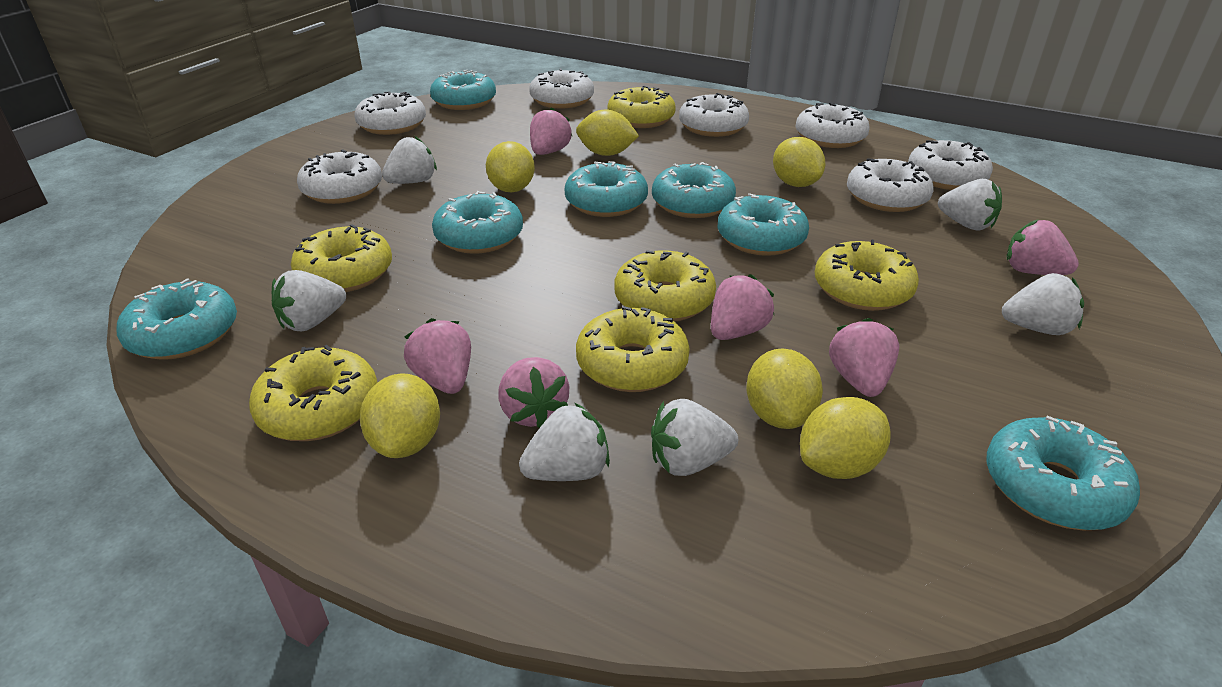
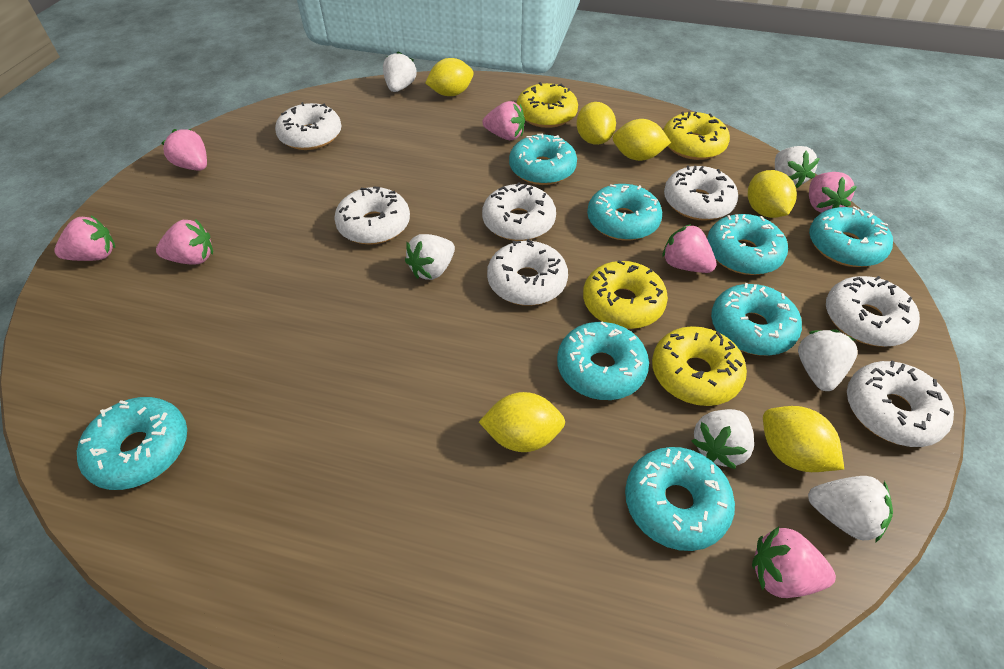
pink strawberry: [404,318,471,394] [499,357,569,428] [530,107,572,155] [711,274,774,340] [829,318,899,397] [1007,219,1079,275] = 6 -> [54,216,115,261] [156,219,213,265] [161,129,207,170] [483,101,525,140] [662,224,716,273] [752,526,836,598] [809,172,857,213] = 7
turquoise donut: [116,278,237,360] [430,70,496,110] [432,191,523,254] [565,161,648,217] [652,162,736,218] [717,193,809,256] [986,416,1140,530] = 7 -> [77,397,187,490] [509,134,577,185] [557,322,649,400] [587,184,662,241] [625,447,735,551] [707,214,788,275] [711,283,802,356] [809,206,893,267] = 8
yellow donut: [249,345,377,441] [291,224,392,292] [576,306,690,392] [608,86,676,128] [614,250,716,322] [815,239,919,311] = 6 -> [516,82,578,128] [583,260,668,329] [652,326,747,406] [663,111,730,160] = 4

